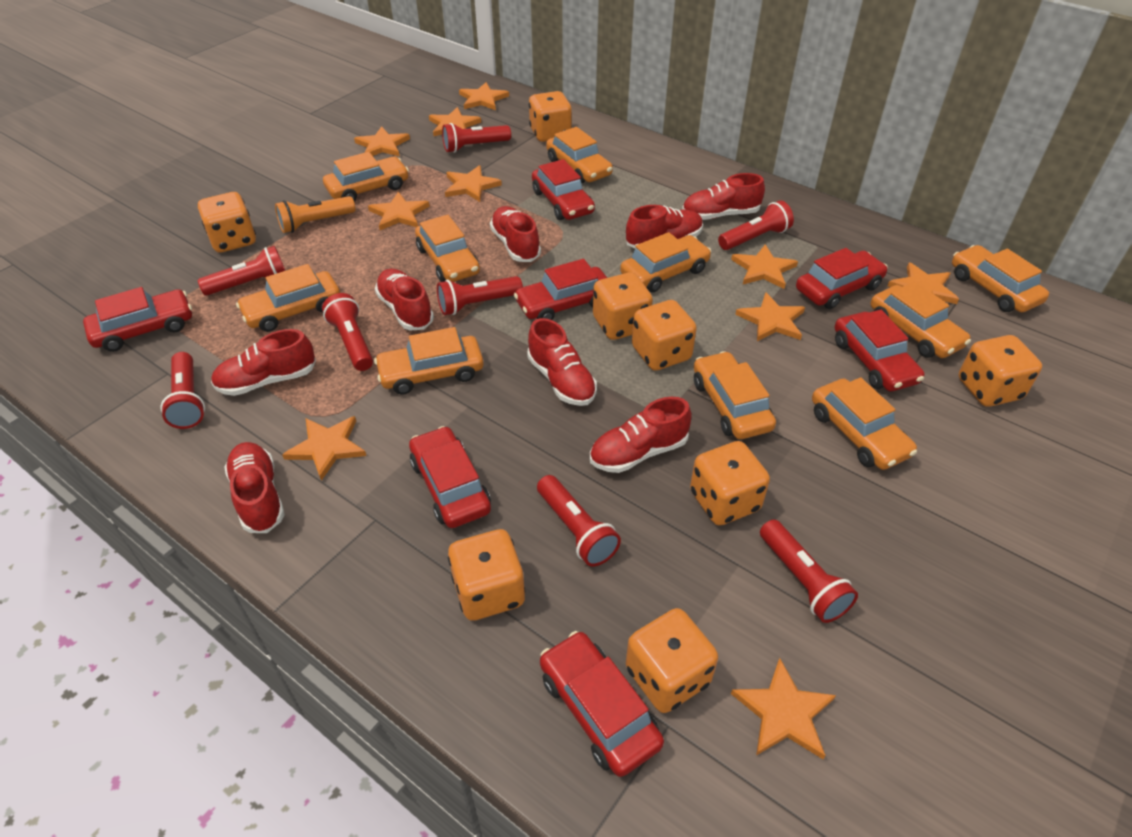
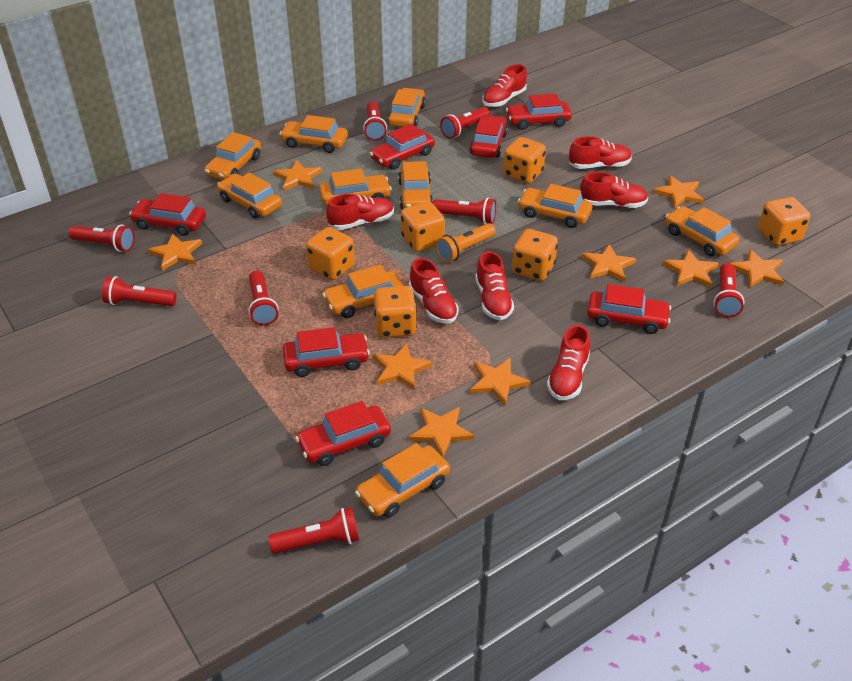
orange dice: [198,192,256,253] [448,529,525,621] [529,91,572,142] [593,272,653,340] [626,608,718,713] [632,300,697,371] [690,441,770,525] [959,335,1042,407] = 8 -> [306,227,355,280] [374,286,417,338] [401,202,445,252] [503,137,546,183] [512,229,558,281] [758,197,810,246] = 6
orange star: [282,416,366,481] [354,126,410,157] [368,192,430,230] [429,107,481,136] [445,165,502,202] [459,82,509,110] [731,244,798,289] [731,658,836,759] [735,292,805,341] [888,262,959,304] = 10 -> [147,233,202,271] [273,160,322,191] [373,343,432,390] [409,407,474,457] [470,358,531,406] [581,244,636,282] [653,175,704,208] [663,250,719,287] [731,250,784,288] = 9
red shoe: [211,329,316,396] [224,442,285,533] [375,269,434,330] [490,206,541,262] [527,318,597,406] [590,397,692,473] [626,205,703,248] [682,173,765,220] = 8 -> [326,194,394,230] [409,258,459,324] [475,251,514,320] [482,64,527,107] [547,325,590,400] [569,136,632,169] [580,172,648,208] = 7

